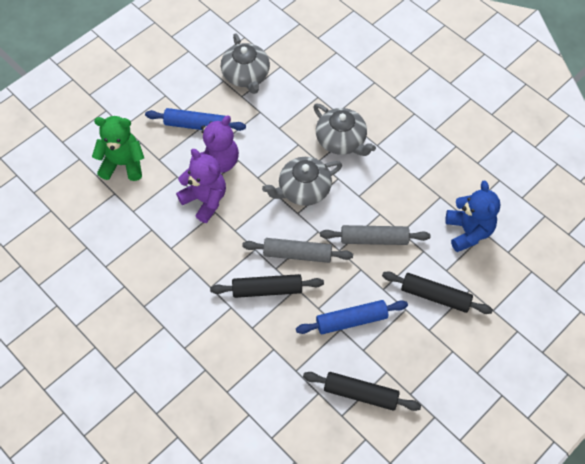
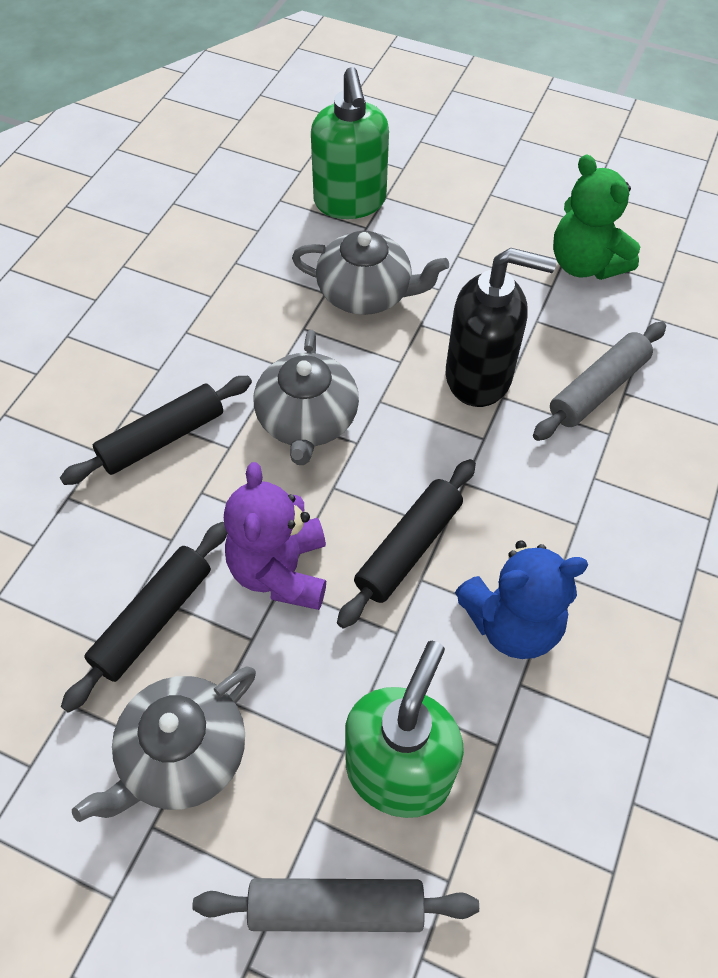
black soap dispenser: none = 0 -> [446,248,557,407] = 1
blue rolling pin: [145,108,246,131] [296,300,408,334] = 2 -> none = 0
green soap dispenser: none = 0 -> [311,67,389,219] [345,641,464,818] = 2
purple teddy bear: [176,149,226,223] [190,115,239,173] = 2 -> [224,462,326,610] = 1

